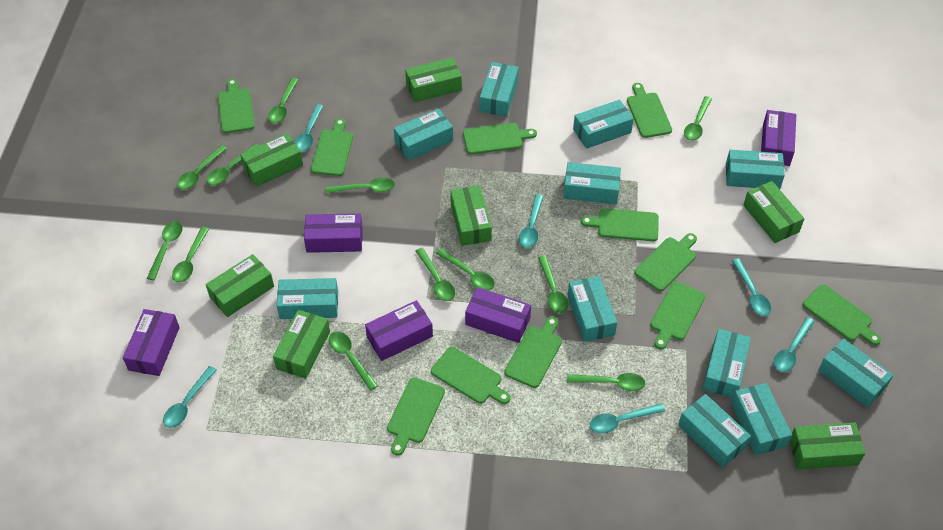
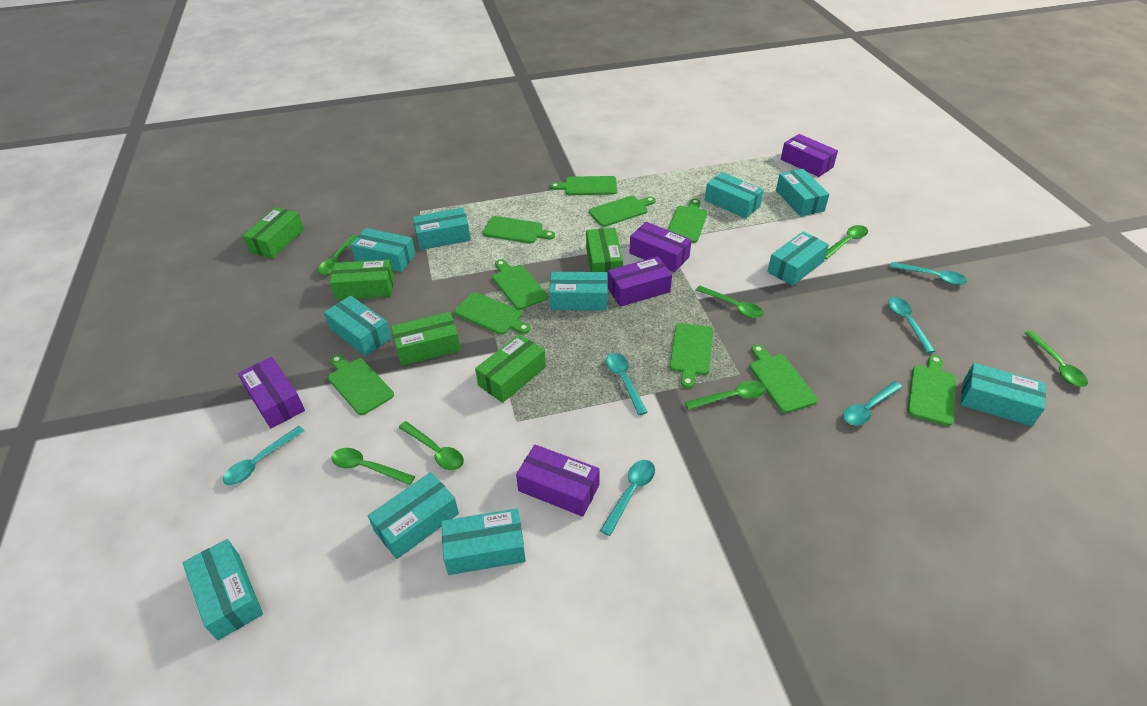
green box: [206,254,274,317] [240,133,303,187] [273,310,330,379] [405,57,462,102] [450,185,492,246] [743,181,805,243] [790,423,865,470] = 7 -> [242,207,304,259] [329,260,394,300] [391,312,461,366] [475,334,546,403] [586,228,623,273] = 5
green cutting board: [218,79,255,133] [311,118,353,176] [387,377,445,456] [431,347,510,404] [463,123,537,154] [504,317,562,388] [581,208,659,241] [627,83,672,138] [635,233,697,291] [650,282,706,349] [803,284,881,345] = 11 -> [328,354,394,415] [454,292,531,335] [482,216,555,244] [492,259,548,310] [550,176,617,195] [589,196,656,227] [668,199,708,243] [670,323,713,388] [750,344,818,413] [908,355,956,426] = 10
green spoon: [146,221,182,280] [172,227,209,282] [177,145,227,190] [207,144,259,185] [268,78,298,123] [326,177,395,193] [329,332,378,391] [416,248,455,301] [436,248,495,290] [538,256,568,314] [567,373,645,391] [684,96,712,141] = 12 -> [318,235,357,275] [332,448,415,485] [399,421,464,470] [685,381,766,410] [696,286,763,318] [825,225,868,259] [1025,331,1088,387] = 7

